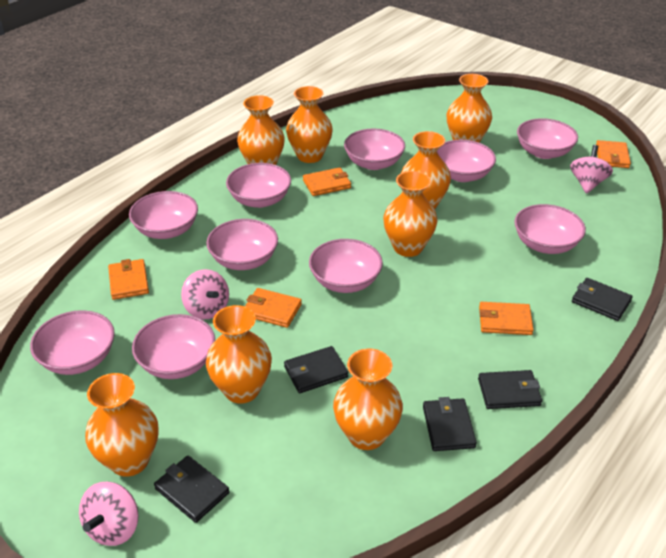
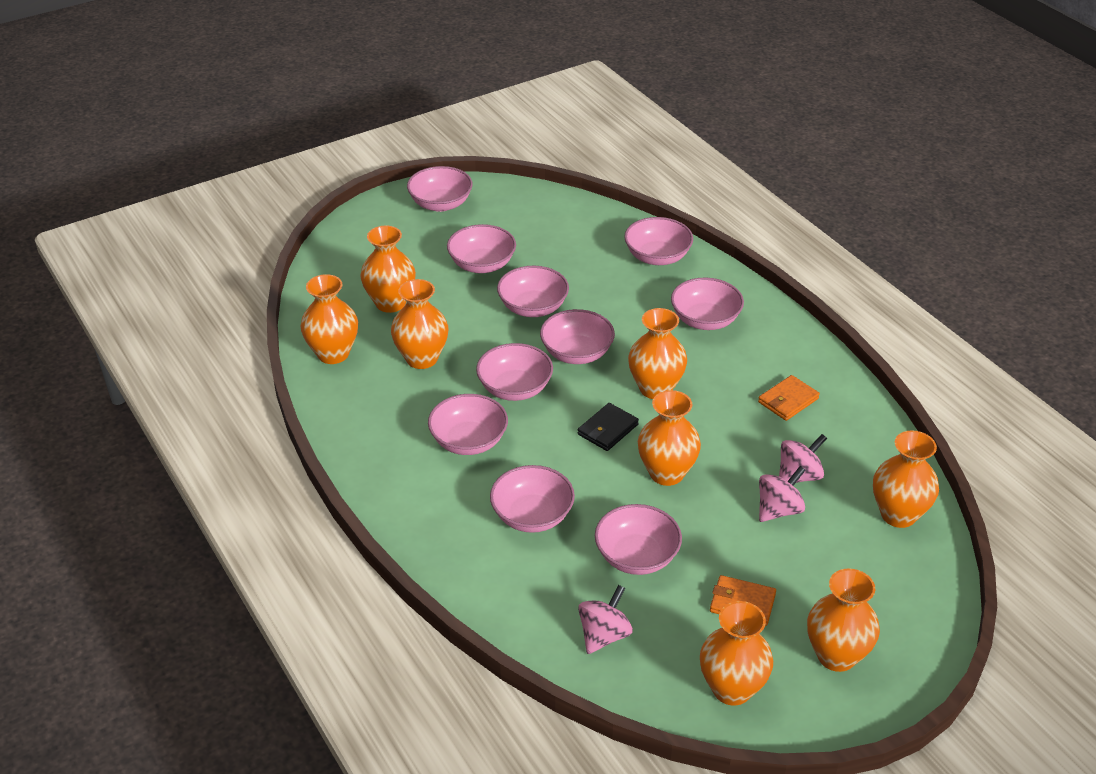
black wallet: [154,455,230,523] [284,346,348,393] [423,397,477,451] [478,370,542,409] [572,278,633,321] = 5 -> [578,403,639,451] = 1
orange wallet: [108,259,149,300] [245,288,302,328] [303,167,351,196] [479,302,534,335] [596,140,631,168] = 5 -> [710,575,776,626] [758,375,820,421] = 2

